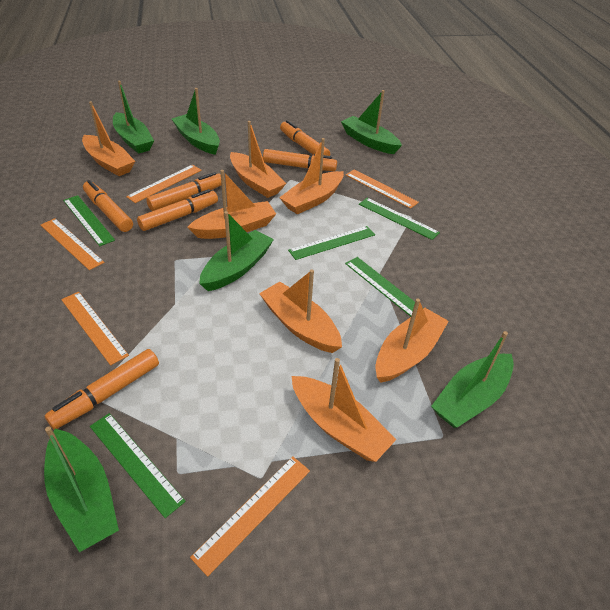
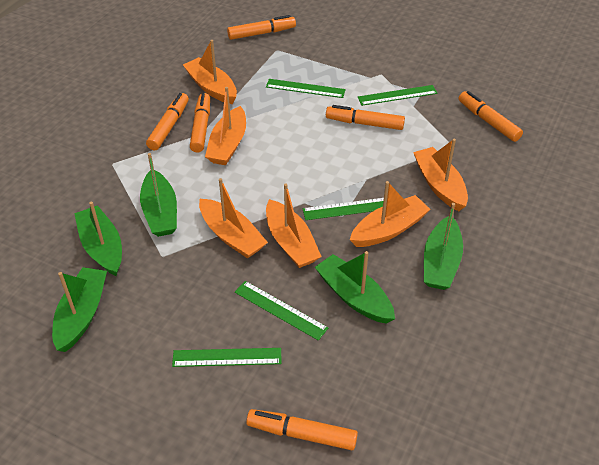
green boat: [44,426,119,552] [113,81,154,154] [172,88,220,155] [199,211,274,291] [341,90,402,154] [431,331,514,428] = 6 -> [52,267,107,352] [74,202,122,276] [140,153,177,237] [315,251,395,324] [424,203,463,290] = 5
orange boat: [82,101,135,176] [188,170,276,239] [230,121,286,198] [259,269,342,353] [279,138,344,214] [292,358,397,462] [375,298,449,383] = 7 -> [183,40,237,104] [199,178,268,258] [205,87,246,165] [266,184,322,268] [350,181,430,247] [413,139,468,211] = 6
orange ruler: [41,218,105,270] [61,292,129,365] [126,165,202,203] [190,457,310,577] [346,170,419,209] = 5 -> none = 0

